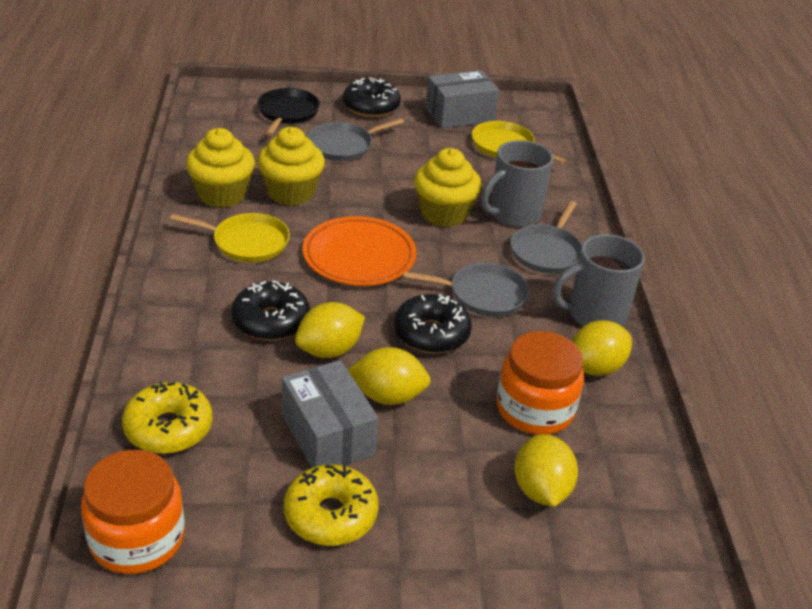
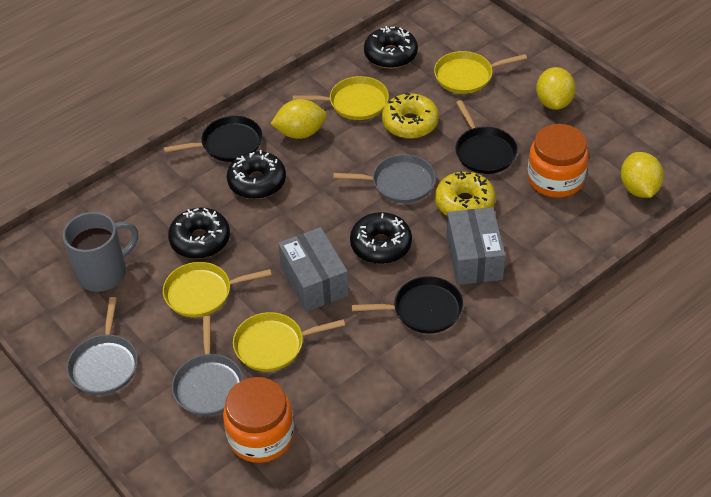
black donut: [231,280,310,341] [343,77,401,118] [394,294,472,354] = 3 -> [168,208,230,259] [227,150,286,199] [350,212,412,264] [364,26,418,69] = 4
black pan: [257,88,320,136] = 1 -> [164,116,262,162] [352,276,463,333] [455,100,518,174] = 3
grey mug: [481,140,553,227] [552,234,645,326] = 2 -> [62,212,138,292] = 1
orange plate: [303,216,417,286] = 1 -> none = 0
yellow cupcake: [186,128,255,208] [257,127,325,206] [414,148,482,227] = 3 -> none = 0
yellow lemon: [295,302,365,358] [348,347,431,405] [514,434,578,507] [572,320,632,376] = 4 -> [270,99,327,139] [536,67,576,110] [621,152,664,198] = 3
yellow pan: [170,213,290,262] [472,121,566,163] = 2 -> [163,262,272,317] [233,312,345,371] [293,76,389,120] [434,51,527,94] = 4

